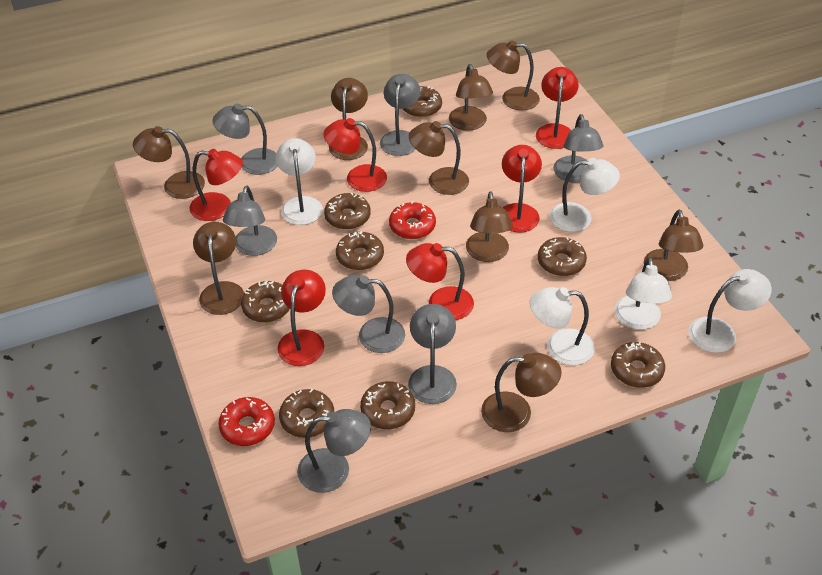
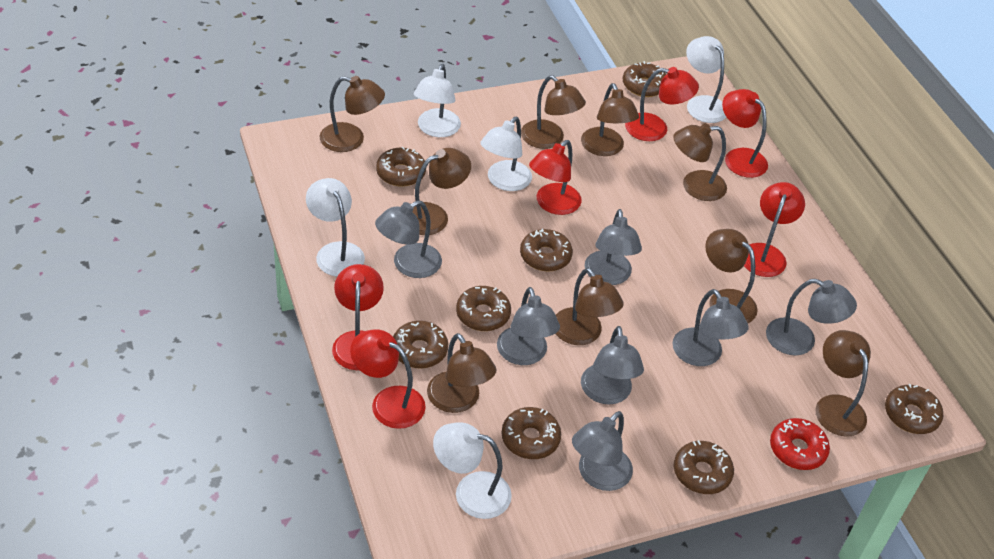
red donut: [218,397,275,446] [389,201,436,239] = 2 -> [770,418,830,470] = 1

